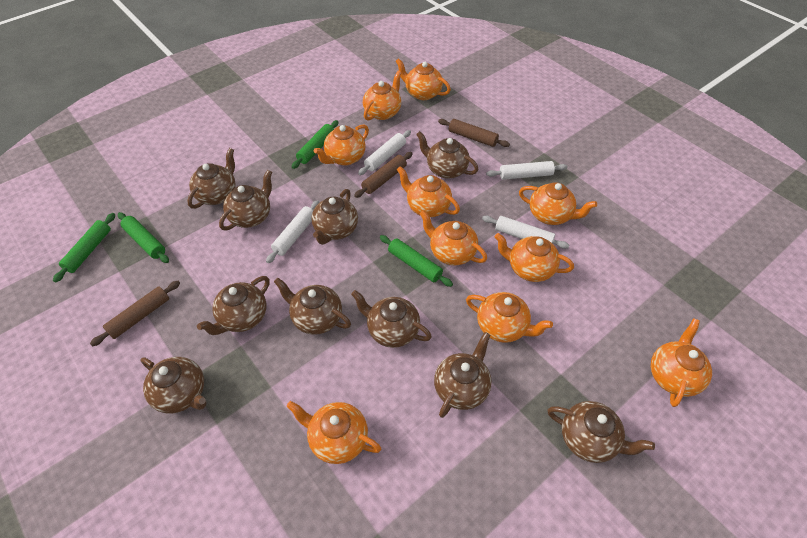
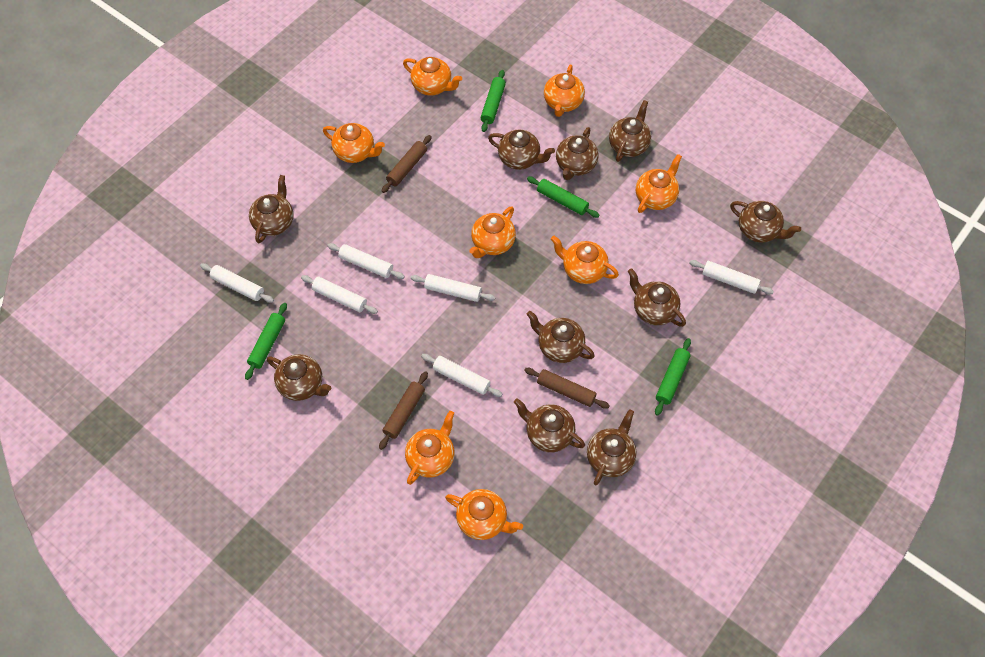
orange teapot: [286,401,381,464] [314,125,369,165] [363,71,402,121] [395,58,451,100] [397,166,460,217] [419,210,487,265] [466,292,553,343] [495,233,574,282] [519,182,597,225] [651,318,712,407] = 10 -> [323,123,385,163] [403,57,462,95] [405,411,455,485] [445,489,523,540] [469,207,516,258] [544,65,585,117] [551,236,619,284] [636,154,682,213] = 8
white rolling pin: [266,200,319,263] [358,130,411,175] [482,216,569,249] [486,161,567,180] = 4 -> [200,263,274,303] [301,275,378,314] [327,243,405,279] [411,274,496,302] [421,354,502,397] [689,260,774,294] = 6

